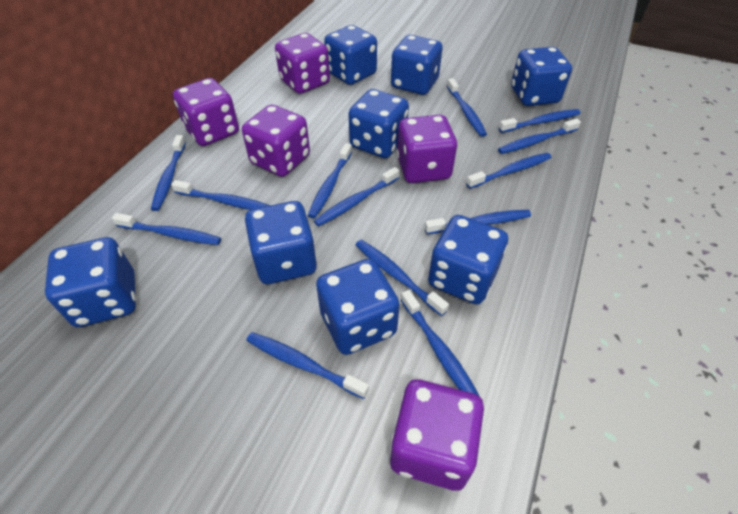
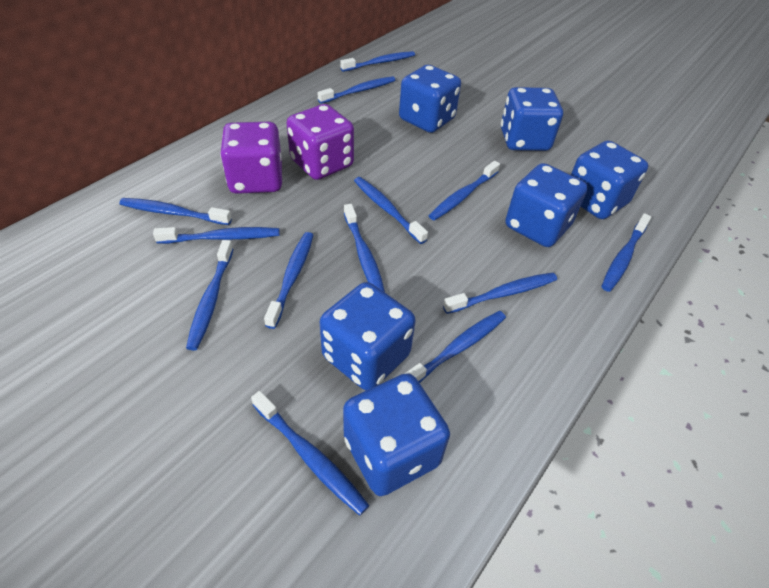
blue dice: [45,237,136,327] [245,201,317,284] [316,259,400,355] [324,25,377,85] [349,89,409,158] [391,35,443,95] [428,215,508,304] [511,47,572,106] = 8 -> [320,282,416,390] [343,373,450,496] [399,65,461,133] [501,87,563,151] [505,163,588,247] [571,140,648,219] = 6
purple dice: [173,78,239,146] [242,105,310,177] [275,33,330,94] [390,379,484,491] [397,115,457,183] = 5 -> [220,121,282,194] [286,104,354,180] = 2

